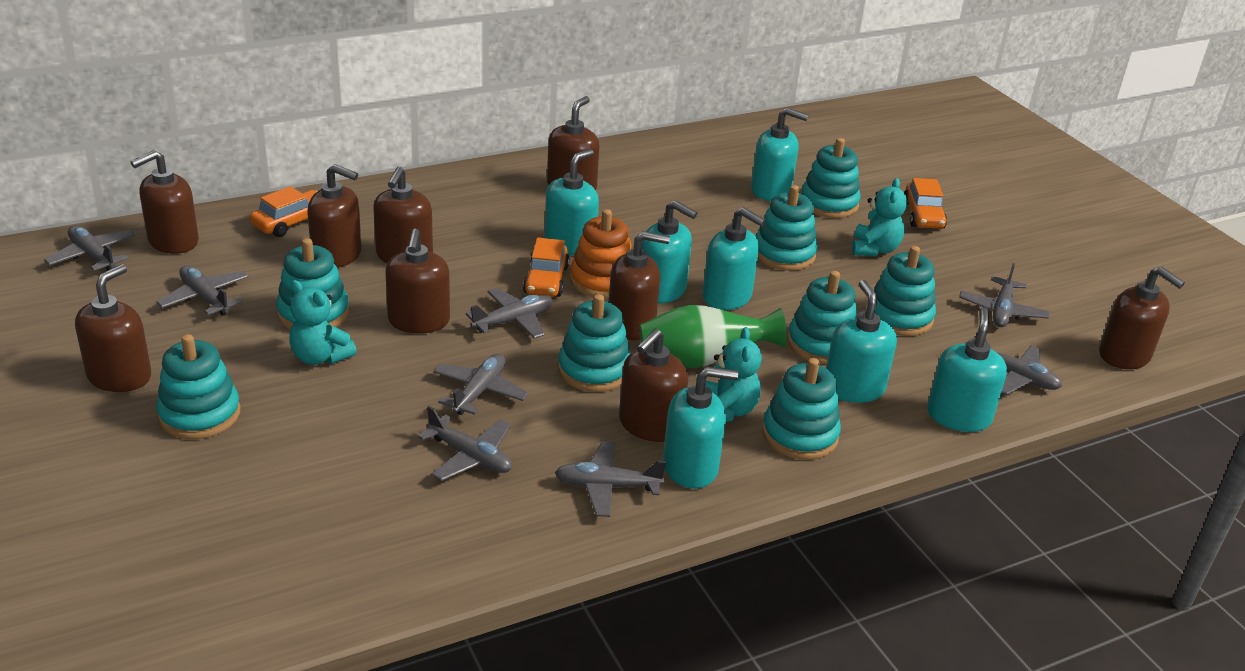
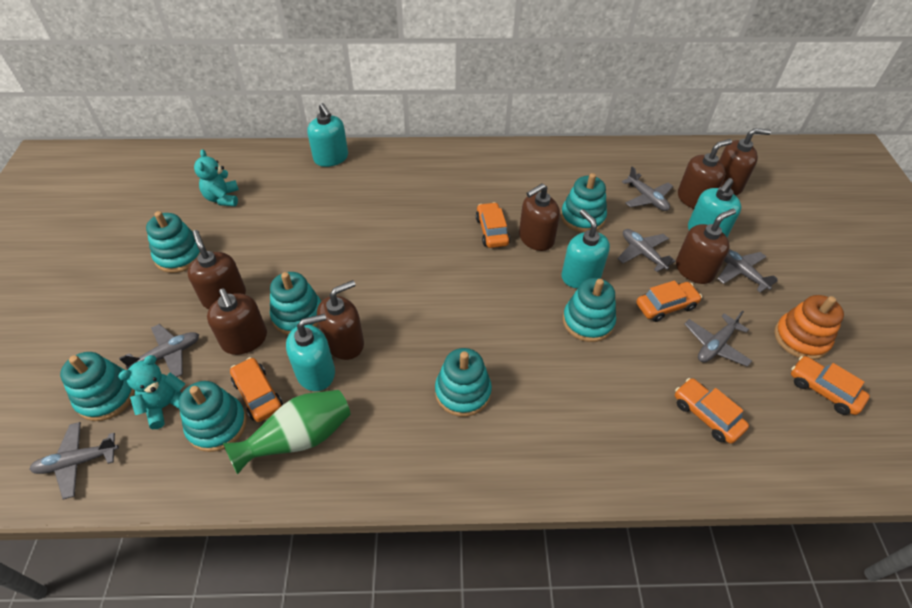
brown soap dispenser: [75,264,151,392] [130,150,199,254] [307,164,362,268] [373,167,433,263] [386,229,450,333] [547,96,600,191] [609,231,670,340] [619,329,688,442] [1099,267,1185,369] = 9 -> [187,230,246,309] [207,288,267,355] [317,280,364,360] [519,183,560,251] [676,209,736,284] [678,139,732,209] [719,128,771,196] = 7
grey plane: [44,226,136,271] [156,265,249,316] [417,406,512,481] [433,354,529,415] [466,288,553,339] [555,441,666,517] [959,263,1050,327] [976,331,1062,395] = 8 -> [29,422,119,499] [119,324,199,377] [618,229,676,272] [622,166,673,211] [684,310,752,367] [717,249,778,293] = 6
orange car: [250,186,318,237] [523,238,570,297] [904,178,947,229] = 3 -> [230,357,283,422] [476,202,510,248] [636,280,702,322] [675,378,749,444] [791,356,870,415] = 5
turquoise soap dispenser: [545,149,599,255] [642,200,697,303] [663,367,738,489] [702,207,766,310] [751,108,809,201] [826,280,897,403] [927,307,1007,432] = 7 -> [286,314,335,391] [307,103,348,167] [561,209,610,289] [688,178,741,237] = 4
turquoise stacking toy: [156,334,241,439] [276,238,349,329] [558,294,631,392] [756,185,818,271] [762,358,841,460] [787,271,857,364] [802,138,861,218] [874,246,936,336] = 8 -> [60,352,135,421] [146,211,200,273] [178,381,247,452] [270,272,321,335] [435,348,492,417] [561,173,607,233] [563,278,616,342] = 7
turquoise teddy bear: [289,280,357,365] [705,327,762,422] [852,178,907,256] = 3 -> [118,355,185,429] [194,149,239,206] = 2

